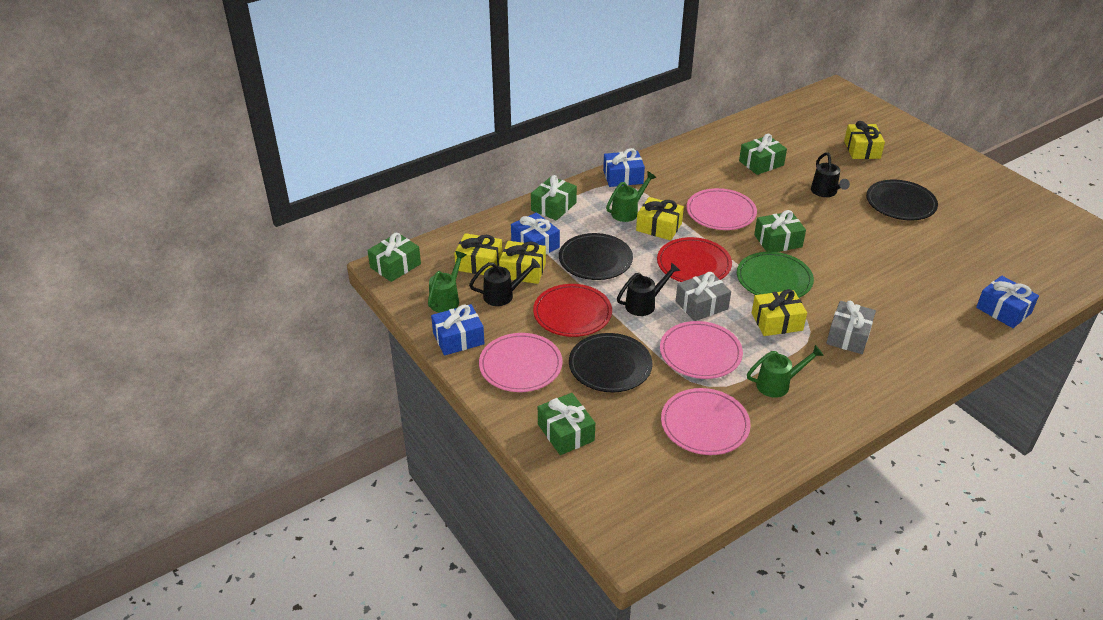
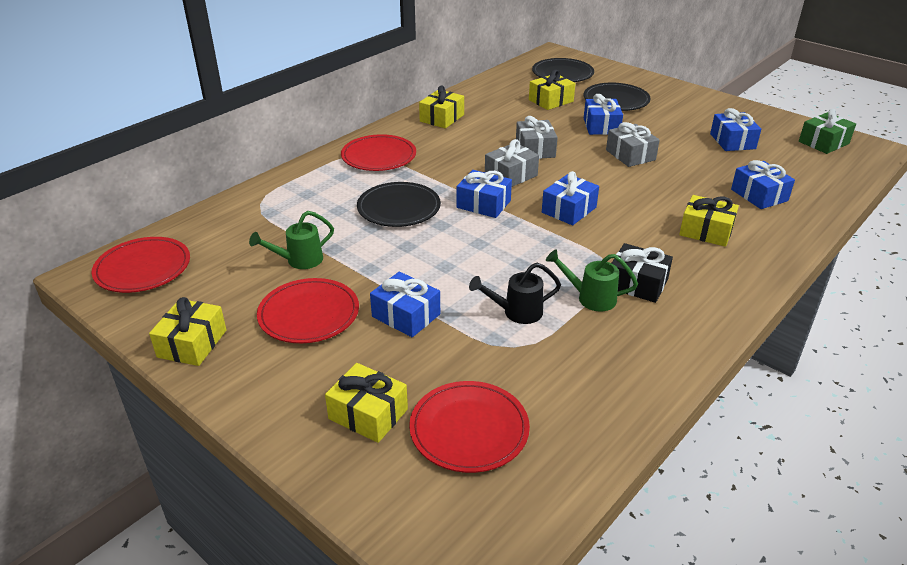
black gift: none = 0 -> [612,243,673,303] = 1
black watering can: [469,258,540,306] [617,262,681,316] [811,152,850,197] = 3 -> [469,263,561,324] = 1
blue gift: [431,304,485,356] [511,212,560,254] [603,148,645,187] [976,276,1039,328] = 4 -> [370,272,440,337] [457,170,512,218] [542,171,599,225] [584,94,623,135] [710,108,761,151] [731,160,795,209] = 6
green gift: [367,233,421,282] [531,175,577,221] [538,393,595,455] [739,134,787,175] [754,210,806,252] = 5 -> [799,109,856,154] = 1
green plate: [737,252,814,298] = 1 -> none = 0
green watering can: [428,251,466,313] [606,171,657,222] [747,345,824,398] = 3 -> [249,211,334,269] [546,249,638,312] = 2
grey gift: [676,272,731,321] [826,301,876,354] = 2 -> [485,139,539,187] [516,116,558,159] [606,122,660,167] = 3
pink plate: [479,333,563,392] [660,321,743,379] [661,388,751,455] [686,188,757,230] = 4 -> none = 0
red plate: [533,284,612,337] [657,237,732,282] = 2 -> [92,237,190,293] [257,278,359,343] [341,134,416,171] [409,381,530,473] = 4

